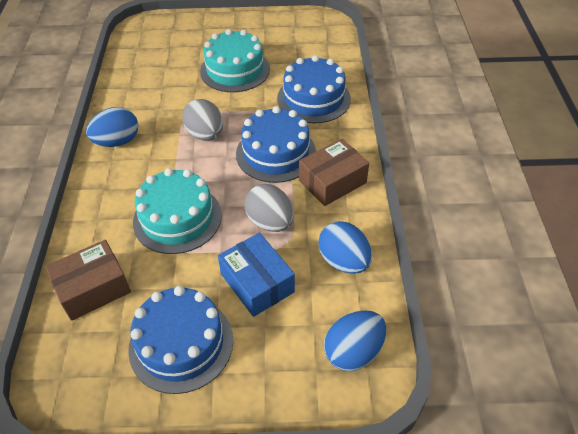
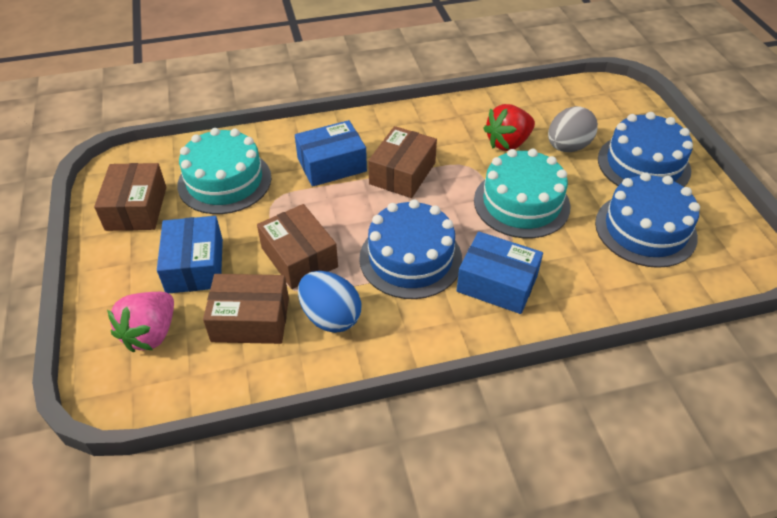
blue box: [218,233,295,317] = 1 -> [157,216,223,293] [295,120,367,187] [456,232,543,314] = 3
blue egg: [86,107,138,147] [318,221,372,274] [324,311,386,371] = 3 -> [298,271,361,333] = 1
brown box: [45,240,131,321] [299,139,369,206] = 2 -> [94,163,166,231] [203,274,289,344] [257,204,338,289] [368,126,437,198] = 4
grey egg: [182,99,223,141] [244,184,294,232] = 2 -> [548,106,598,152] = 1
pink strawberry: none = 0 -> [107,292,174,352] = 1
red strawberry: none = 0 -> [483,104,535,151] = 1

